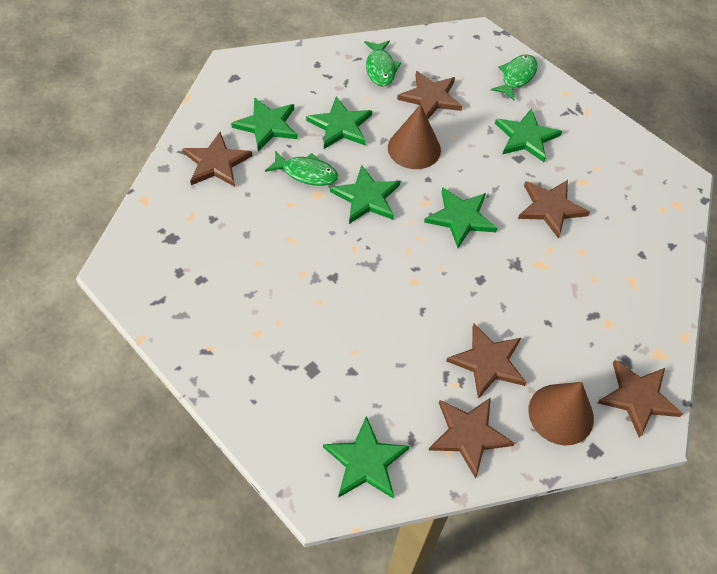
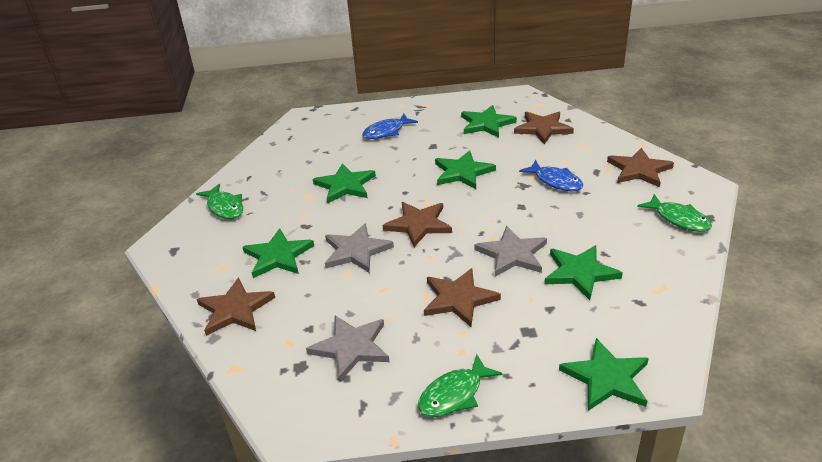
blue fish: none = 0 -> [362,114,418,139] [519,160,583,191] = 2
brown cone: [388,104,441,169] [528,382,594,445] = 2 -> none = 0
brown star: [182,132,253,187] [397,71,462,119] [429,397,514,478] [446,324,526,399] [518,180,590,238] [598,360,683,438] = 6 -> [197,277,275,336] [383,202,452,247] [424,268,501,327] [514,112,574,144] [607,148,674,187] = 5
grey star: none = 0 -> [306,315,390,381] [325,223,394,273] [474,226,547,276] = 3

